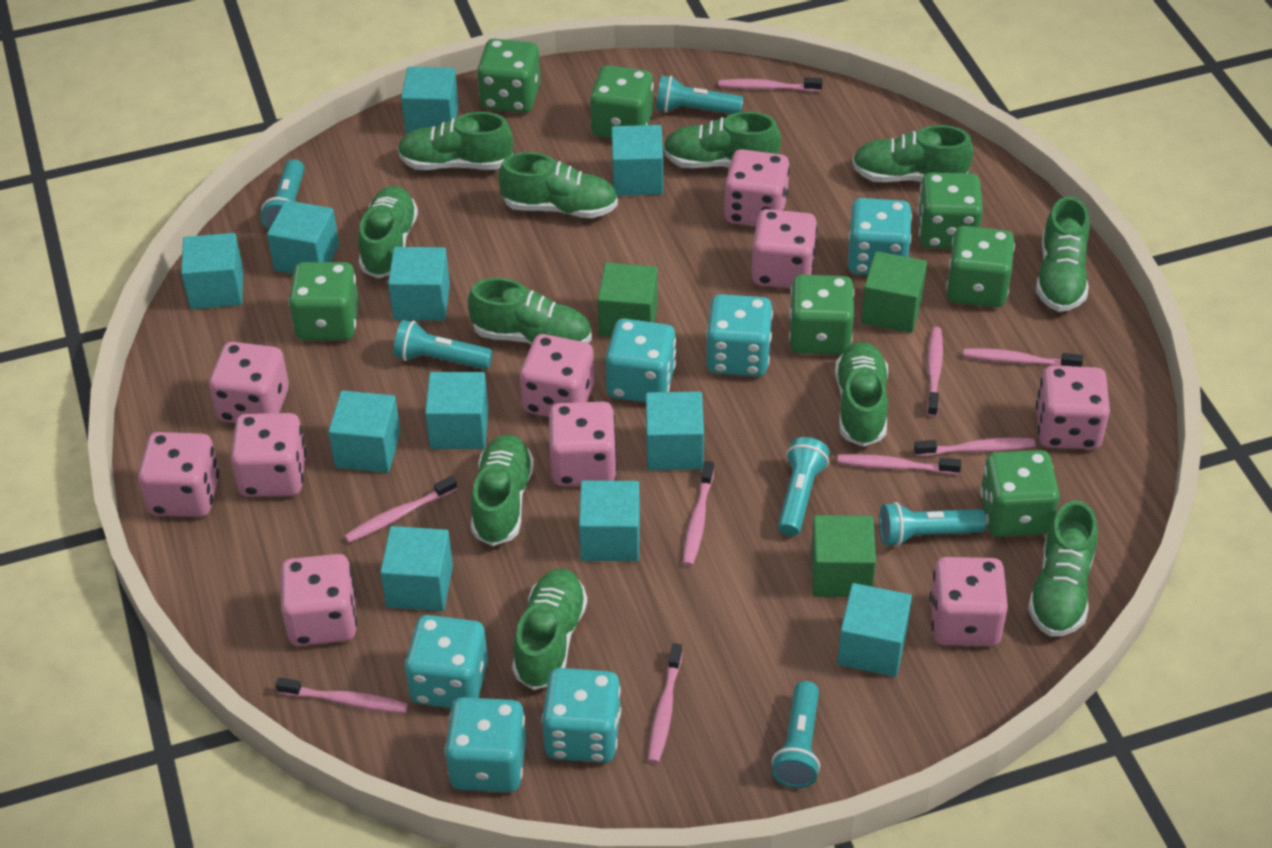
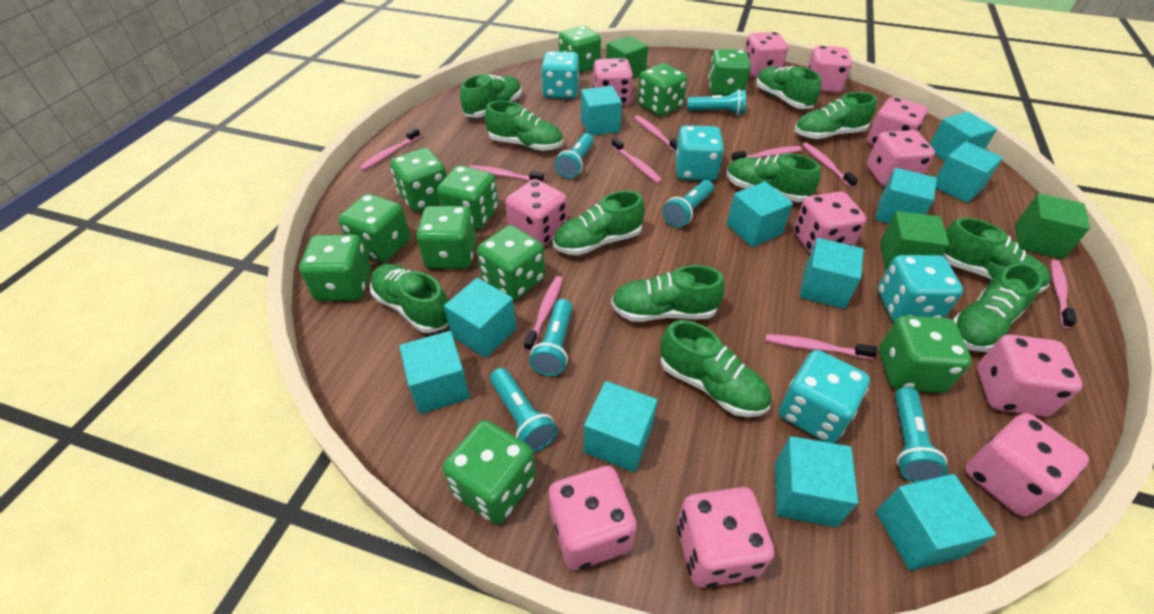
green dice: [289,262,359,340] [477,39,541,113] [590,65,654,138] [789,275,854,355] [917,173,983,249] [946,226,1015,307] [980,450,1060,537] = 7 -> [299,235,371,301] [338,194,410,263] [390,148,447,212] [416,206,476,269] [437,165,498,230] [443,420,536,524] [477,225,545,300] [559,26,601,73] [638,63,687,116] [708,49,751,96] [879,316,972,393] = 11
pink dice: [138,432,219,517] [209,342,289,423] [231,413,306,497] [281,554,357,646] [520,334,594,417] [549,402,617,486] [724,149,790,227] [752,209,817,289] [930,557,1008,646] [1036,366,1110,449] = 10 -> [505,179,567,246] [549,466,637,570] [593,58,633,106] [677,487,774,588] [745,32,788,78] [793,191,866,254] [807,46,852,93] [867,97,927,146] [867,130,935,187] [965,413,1089,517] [977,334,1083,417] = 11
turquoise dice: [405,615,488,708] [445,697,526,792] [542,668,621,763] [605,319,676,402] [706,294,773,376] [848,198,912,275] = 6 -> [541,51,579,99] [675,125,724,181] [779,350,870,443] [878,255,963,322] = 4

